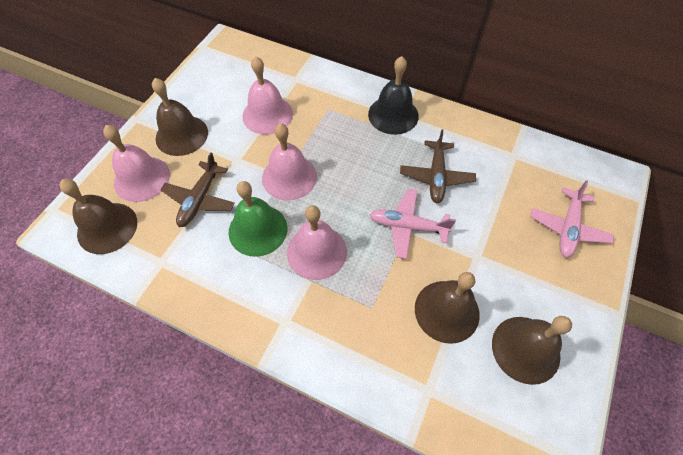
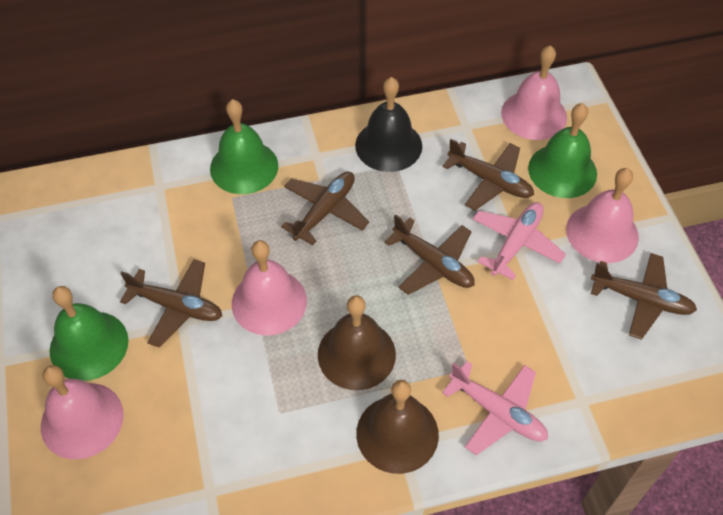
brown bell: [59,179,137,254] [152,78,208,156] [415,272,480,344] [492,316,572,385] = 4 -> [318,295,396,390] [356,380,439,474] = 2
brown plane: [160,152,235,227] [400,129,476,203] = 2 -> [120,259,222,347] [281,172,369,245] [384,214,475,295] [442,139,534,210] [591,253,697,340] = 5
green bell: [229,181,287,257] = 1 -> [50,286,128,381] [210,99,278,194] [528,103,597,198] = 3

